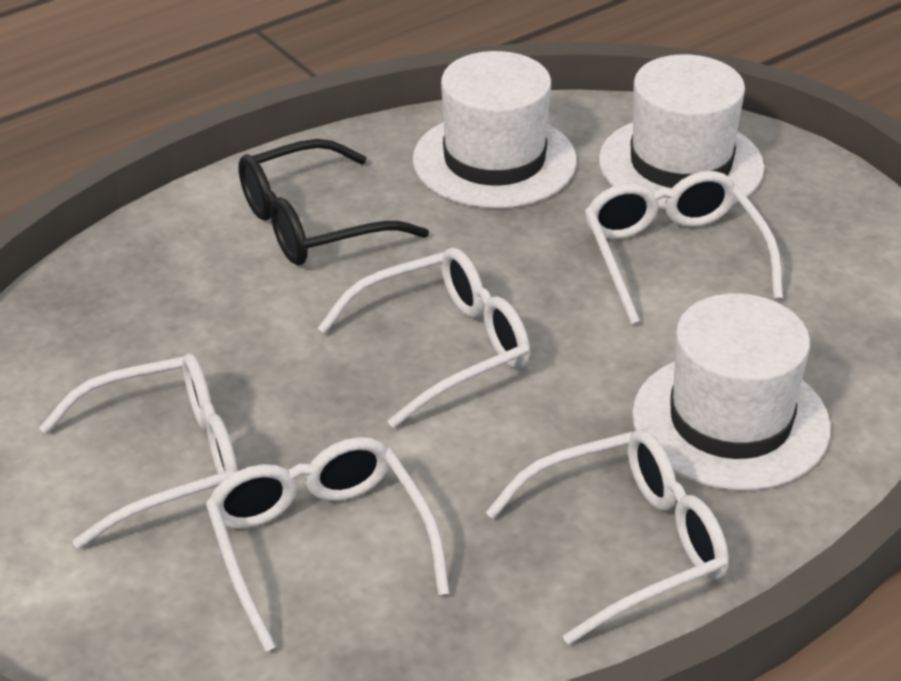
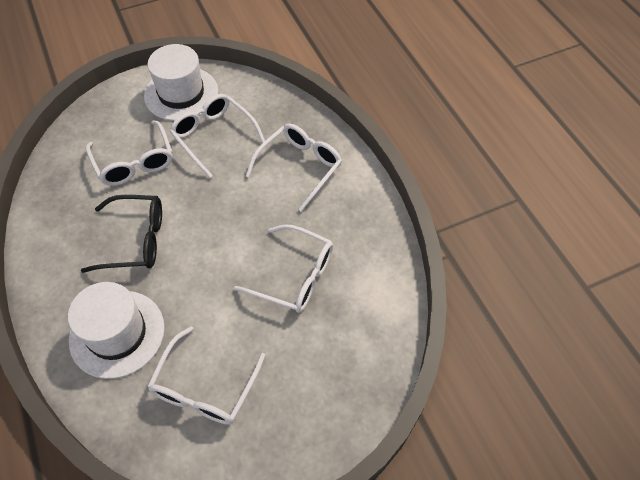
white hat: [413,51,577,209] [599,54,765,210] [632,294,831,491] = 3 -> [68,282,165,379] [144,44,218,121] = 2

